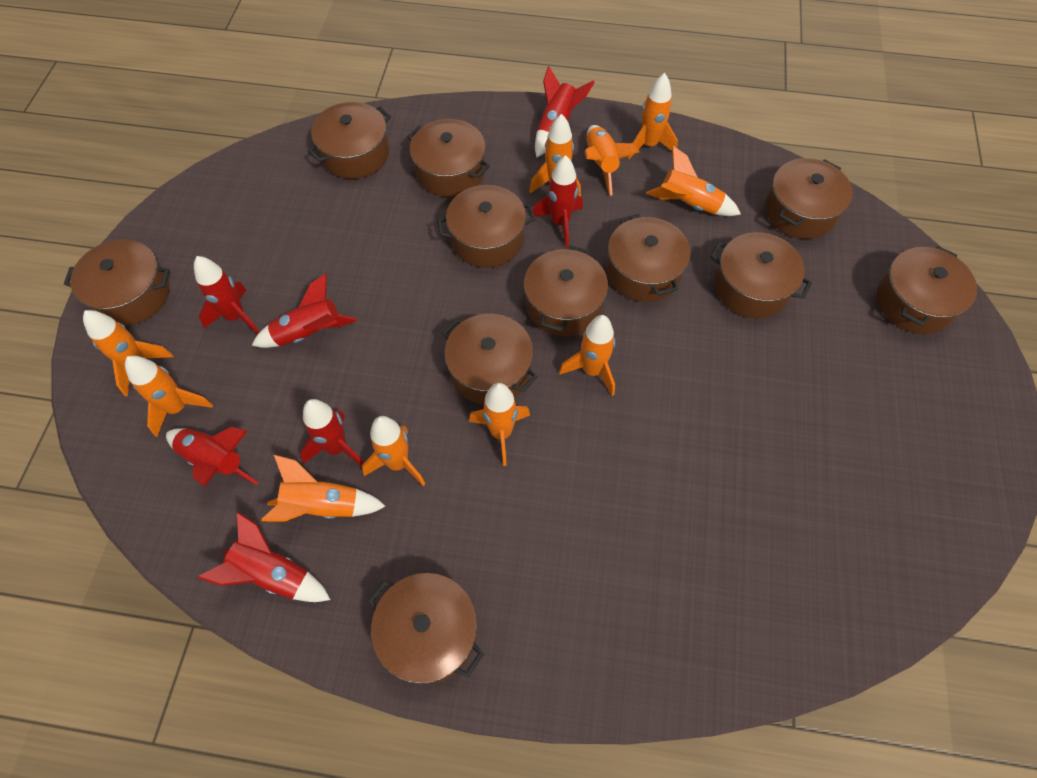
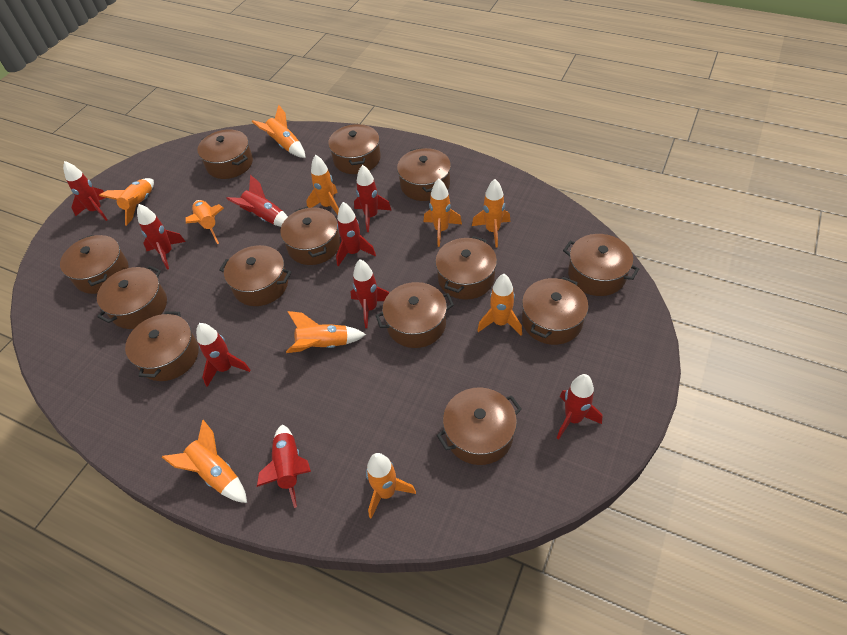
brown pot: [64,239,170,326] [307,102,391,179] [368,573,484,684] [407,119,490,197] [437,185,535,268] [442,314,537,405] [524,246,608,336] [606,214,691,302] [710,232,812,318] [765,158,853,239] [877,246,977,334] = 11 -> [60,235,129,294] [97,266,167,329] [125,311,199,381] [197,129,253,179] [219,245,291,306] [280,206,340,265] [328,124,381,174] [375,282,454,348] [397,148,451,201] [435,236,497,300] [437,388,522,465] [522,277,589,345] [563,234,639,296] = 13
red rocket: [166,427,259,487] [194,256,259,335] [198,512,331,602] [252,273,357,348] [300,399,364,467] [533,155,583,247] [535,66,595,158] = 7 -> [63,161,107,221] [137,204,186,270] [196,323,250,387] [226,175,288,227] [257,425,311,508] [336,202,376,266] [350,259,389,328] [354,165,391,232] [557,374,602,440] = 9

